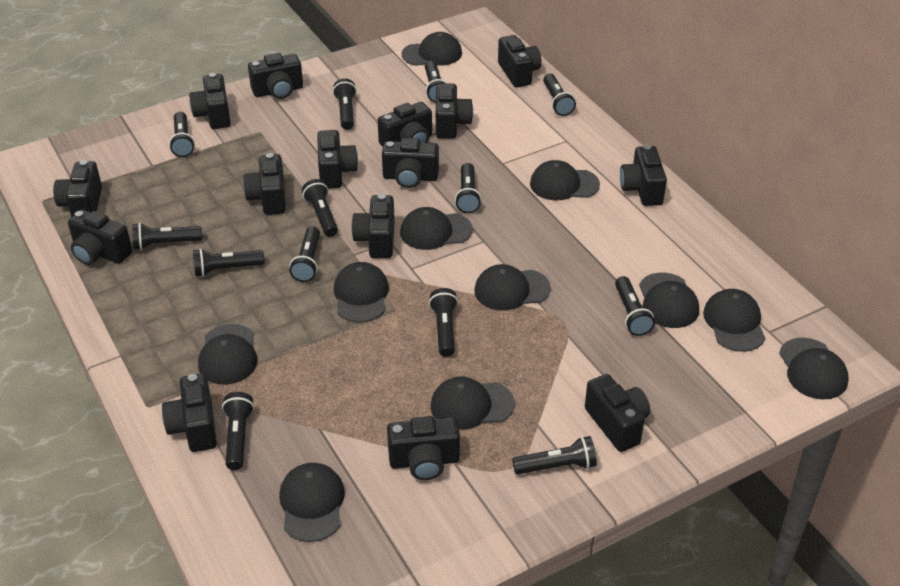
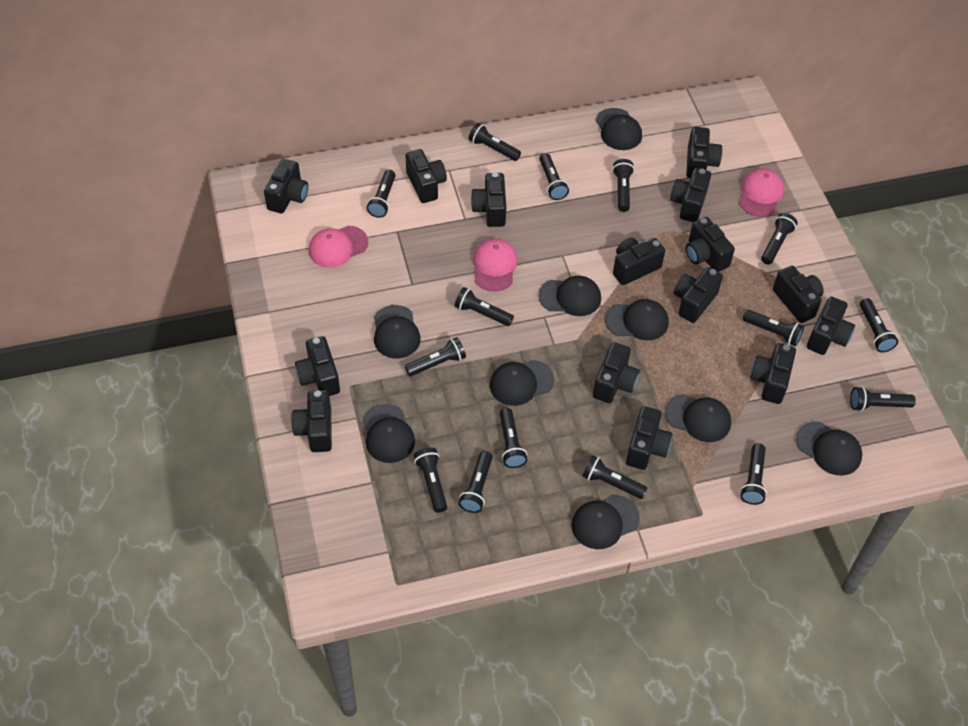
black cap: [198,324,257,385] [279,463,345,542] [333,262,389,323] [400,207,473,250] [402,32,462,66] [431,377,515,430] [474,264,551,311] [530,160,600,200] [639,273,699,328] [703,289,765,352] [779,338,849,400] = 11 -> [363,404,415,463] [374,305,421,359] [490,360,554,406] [538,276,601,316] [571,495,640,549] [596,108,642,150] [605,299,669,341] [665,394,731,442] [796,422,862,475] = 9
black flashlight: [132,223,202,250] [169,112,195,157] [193,249,264,277] [222,392,254,470] [289,226,320,282] [302,179,338,237] [333,78,357,130] [425,61,447,103] [429,288,458,357] [455,163,482,213] [512,436,597,474] [543,74,576,116] [615,276,655,336] = 13 -> [367,170,396,218] [405,337,466,376] [414,447,447,513] [454,287,514,326] [459,451,492,513] [469,123,521,161] [499,408,527,468] [539,153,569,200] [582,455,647,499] [612,159,634,212] [740,443,767,505] [743,310,804,346] [761,213,798,265] [850,386,916,411] [860,298,898,352] = 15
pink cap: none = 0 -> [309,226,368,268] [473,239,518,291] [739,168,784,217] = 3

